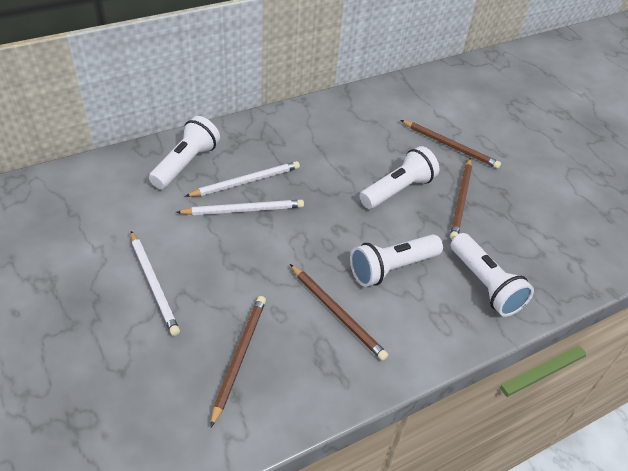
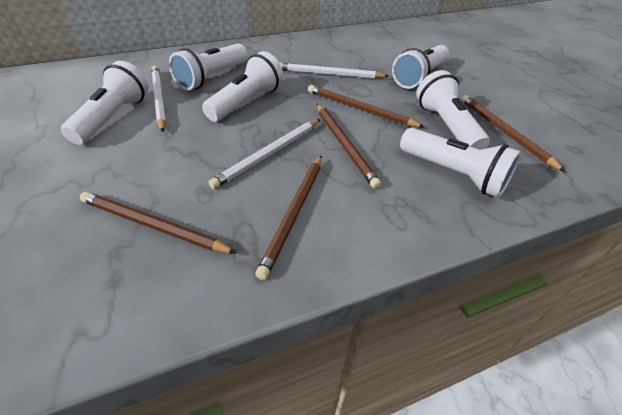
brown pencil: [210,296,266,428] [290,264,388,361] [401,120,501,169] [450,158,472,240] = 4 -> [80,192,236,253] [255,155,322,280] [308,85,424,127] [317,104,381,189] [461,95,565,172] = 5
white flashlight: [149,116,220,189] [350,234,443,287] [360,146,439,209] [451,233,534,317] = 4 -> [61,61,149,145] [169,43,248,91] [202,51,284,122] [392,45,449,89] [400,128,521,198] [416,70,490,150] = 6

